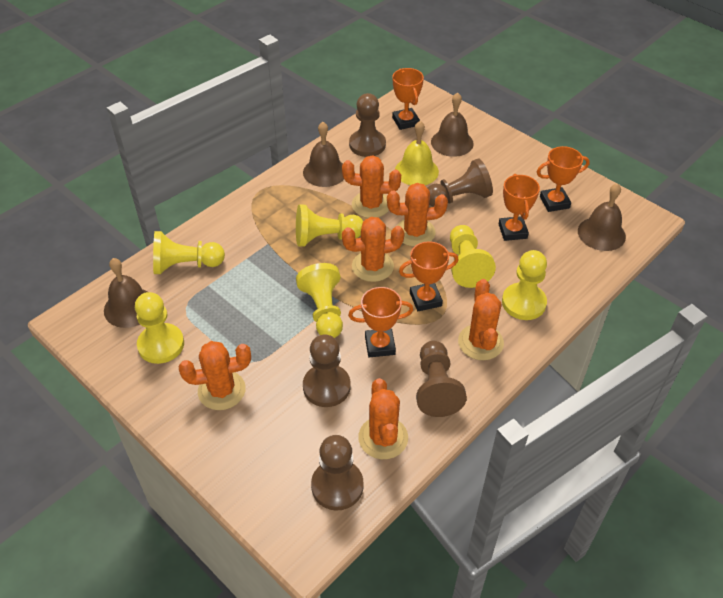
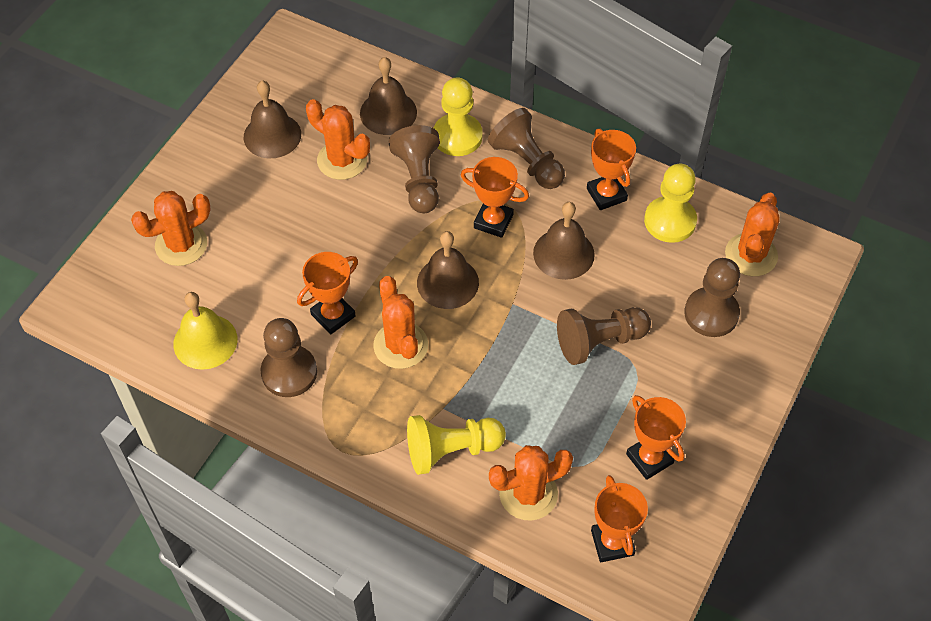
orange cactus: [179,341,251,410] [342,155,401,218] [342,217,405,282] [358,378,408,459] [387,183,448,247] [458,279,504,360] = 6 -> [131,191,211,266] [306,99,370,180] [373,276,428,369] [489,445,573,521] [725,193,780,276] = 5
yellow pawn: [135,292,184,364] [153,231,225,274] [296,204,363,246] [296,263,343,338] [450,225,496,288] [502,250,547,320] = 6 -> [407,415,506,475] [433,77,483,156] [644,164,697,243] = 3

